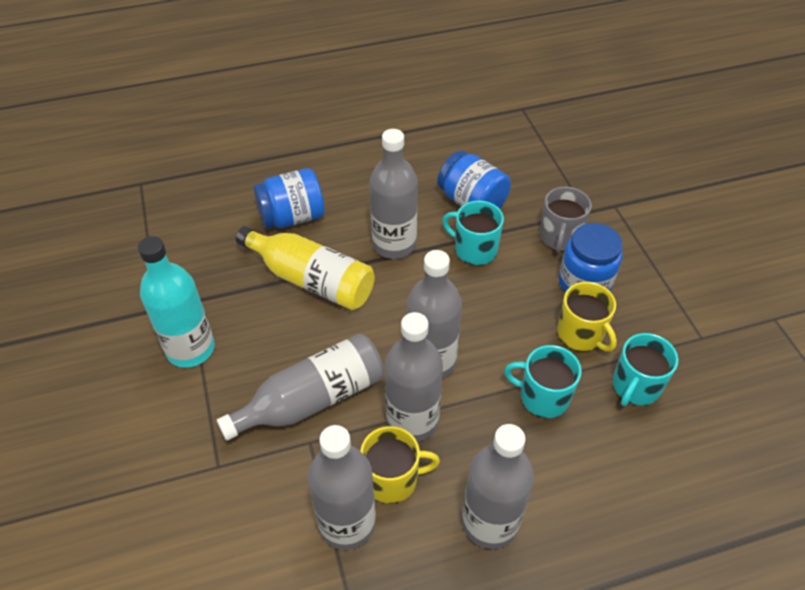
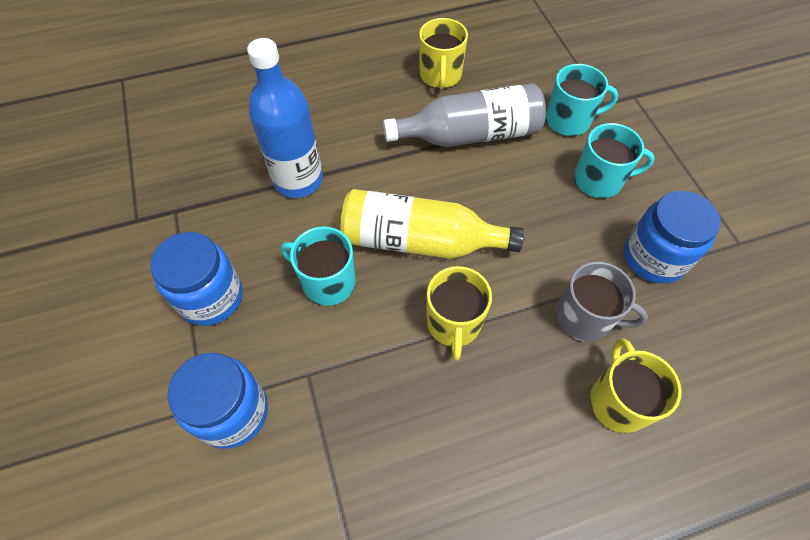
blue bottle: none = 0 -> [247,38,323,198] = 1
grey bottle: [217,334,384,441] [308,425,376,550] [370,129,418,259] [385,312,443,442] [407,250,462,379] [462,424,534,549] = 6 -> [383,83,546,147] = 1
turquoise bottle: [138,236,215,368] = 1 -> none = 0
yellow mug: [360,426,440,503] [557,282,617,352] = 2 -> [419,18,468,89] [426,266,492,361] [590,338,682,433] = 3

